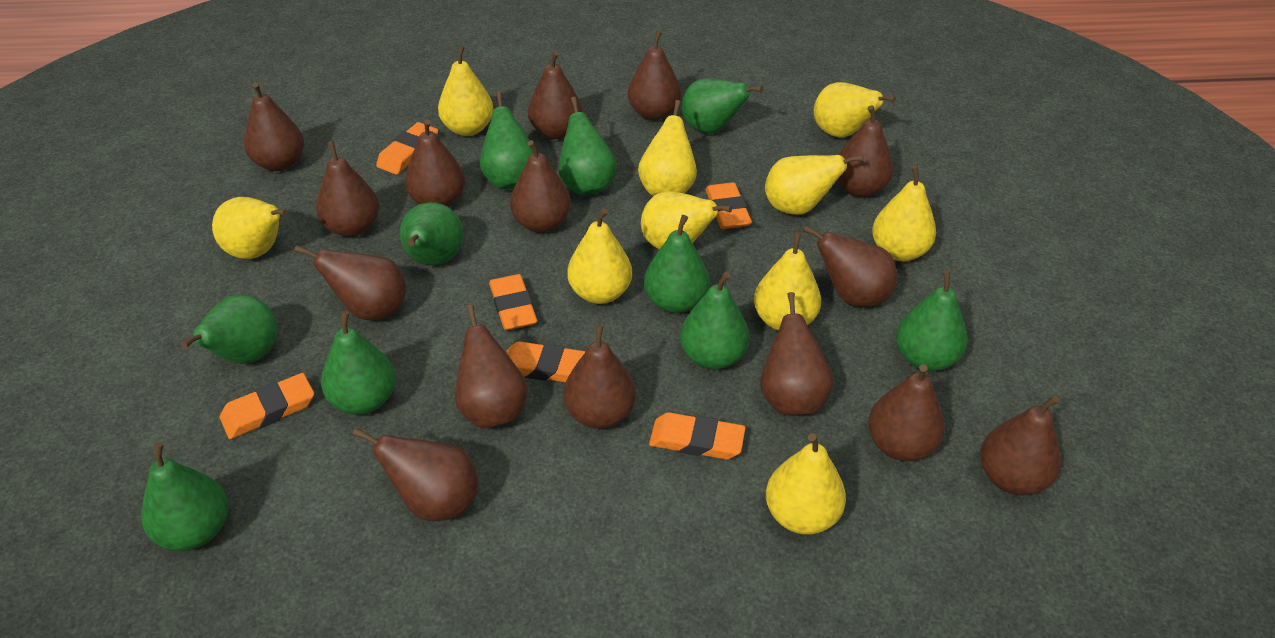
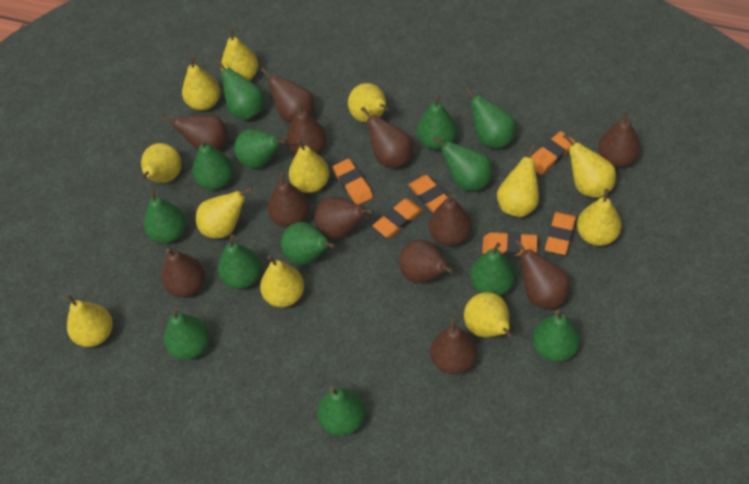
brown pear: [244,82,304,171] [294,245,407,320] [316,141,379,237] [352,428,479,521] [405,119,465,207] [455,304,528,429] [510,140,571,233] [528,51,583,139] [564,325,636,429] [628,31,681,120] [760,292,834,415] [803,225,897,307] [837,105,893,197] [868,364,945,461] [980,395,1061,495] = 15 -> [161,115,228,150] [161,248,205,297] [261,68,315,123] [268,172,310,228] [287,101,326,154] [314,196,374,239] [361,107,413,168] [399,239,454,283] [429,194,472,246] [430,319,477,374] [515,240,570,309] [598,110,641,167] = 12
green pear: [141,442,228,551] [181,295,277,364] [321,311,396,415] [400,202,463,265] [480,91,534,189] [558,97,617,195] [644,215,710,313] [680,272,749,370] [681,78,763,133] [896,270,968,371] = 10 -> [144,188,186,243] [164,307,210,360] [193,139,233,190] [216,59,264,120] [218,235,262,289] [234,129,287,169] [281,222,335,265] [317,387,365,436] [417,94,457,150] [433,136,492,191] [465,87,516,149] [470,243,515,296] [532,310,580,362] = 13
yellow pear: [212,197,288,259] [438,45,494,136] [567,208,632,304] [638,100,697,196] [641,191,732,249] [754,232,821,331] [765,155,863,215] [766,433,846,534] [814,82,896,138] [872,165,936,261] = 10 -> [66,294,113,347] [141,143,181,183] [182,56,220,111] [196,187,253,239] [221,28,258,81] [260,255,304,307] [289,139,330,193] [348,83,389,122] [464,292,513,339] [497,145,539,217] [563,134,616,198] [577,189,622,246] = 12

